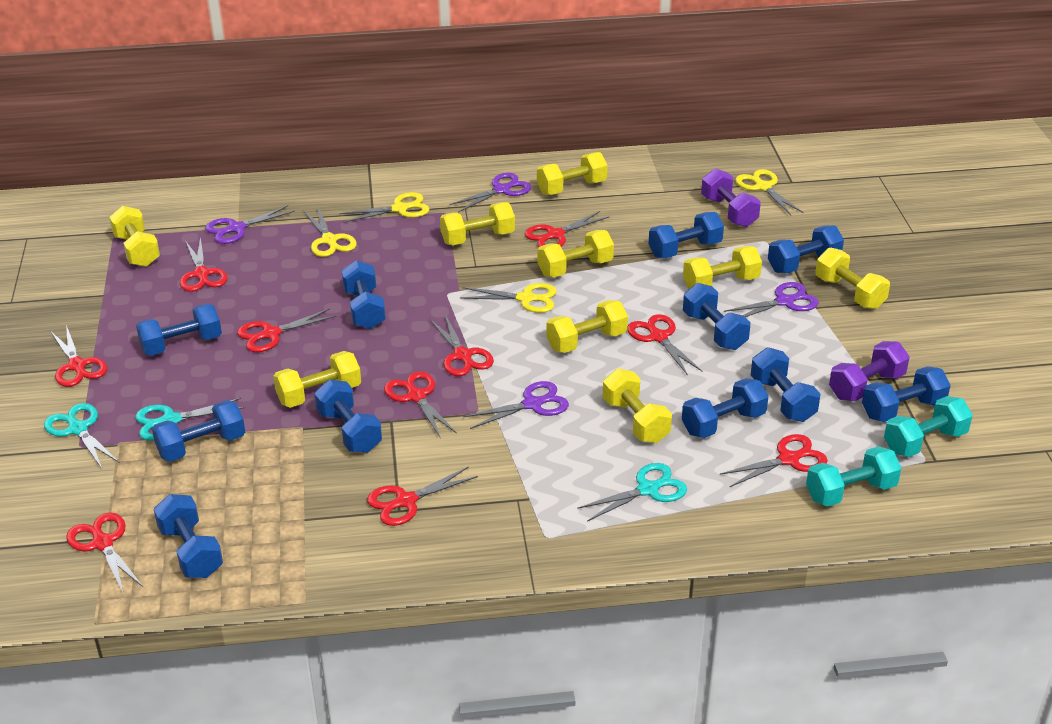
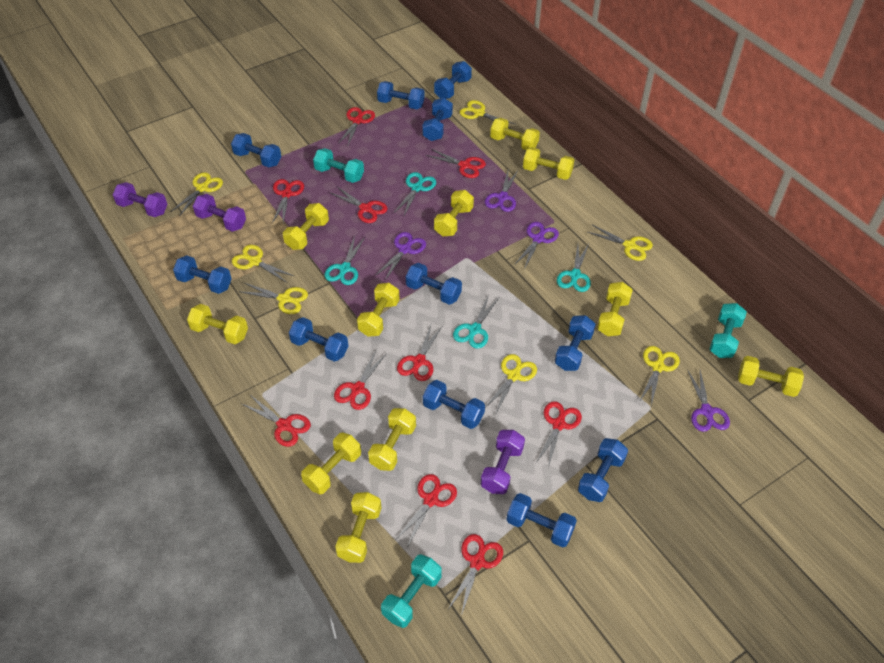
purple dumbbell: [701,168,761,227] [829,341,910,401] = 2 -> [113,182,167,217] [193,194,246,232] [481,430,525,494] = 3
turquoise dumbbell: [806,446,902,507] [884,396,973,457] = 2 -> [313,148,364,183] [381,554,442,628] [709,303,747,358] = 3
turquoise scissors: [44,403,120,469] [135,398,244,441] [577,463,687,522] = 3 -> [325,236,365,285] [394,172,436,215] [453,294,499,349] [557,244,591,292] = 4
yellow dumbbell: [109,206,160,267] [273,351,361,408] [440,202,515,245] [537,152,608,195] [538,230,614,277] [546,300,628,353] [602,369,672,443] [683,246,762,289] [815,248,890,309] = 9 -> [187,304,248,344] [283,203,329,250] [301,433,361,494] [335,492,381,563] [357,283,400,337] [368,408,416,471] [434,190,474,236] [490,118,540,150] [523,147,574,180] [597,282,633,336] [738,356,804,397] = 11
yellow scissors: [303,206,357,257] [339,192,429,223] [460,283,557,313] [735,169,804,215] = 4 -> [171,172,223,216] [232,245,294,283] [241,283,308,314] [459,100,515,129] [485,354,537,413] [588,225,653,261] [639,346,680,406] = 7

